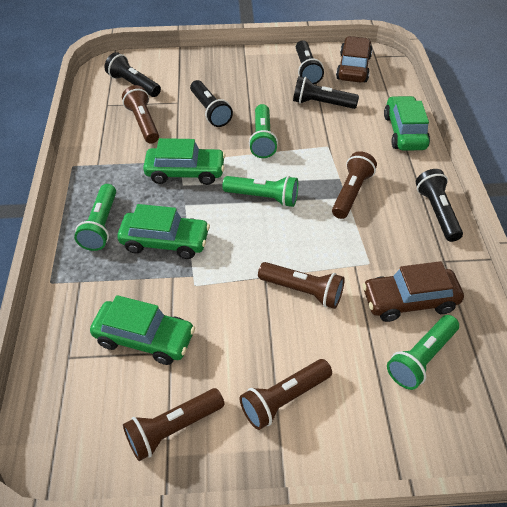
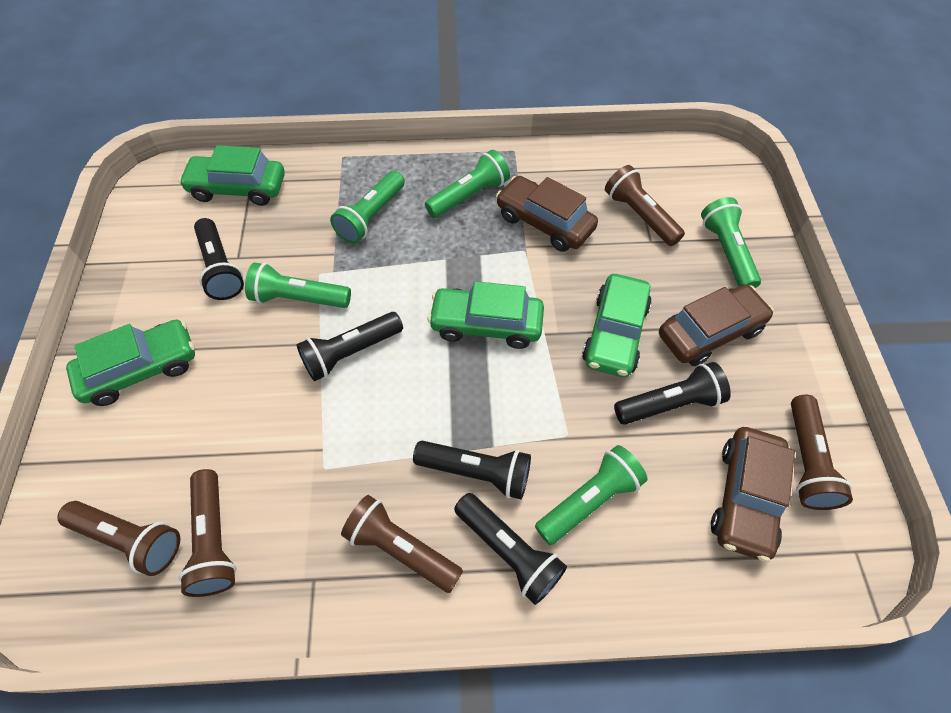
brown car: [336,36,373,82] [362,261,464,322] = 2 -> [496,176,598,252] [659,284,774,366] [711,427,795,562] = 3
green flashlight: [74,184,116,251] [222,176,298,207] [249,104,278,158] [387,315,459,390] = 4 -> [245,262,351,308] [330,171,405,244] [425,150,510,218] [535,445,648,545] [701,197,761,288] = 5

